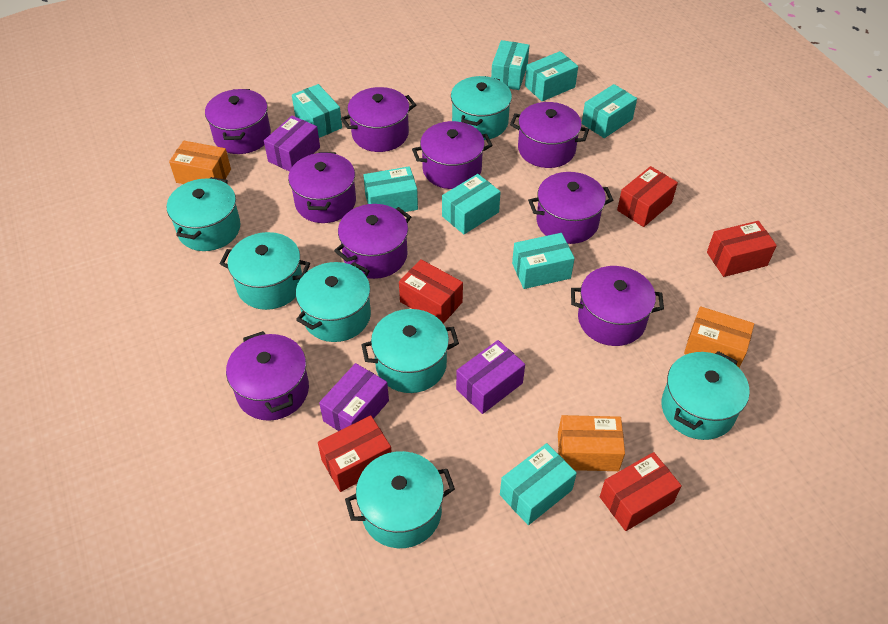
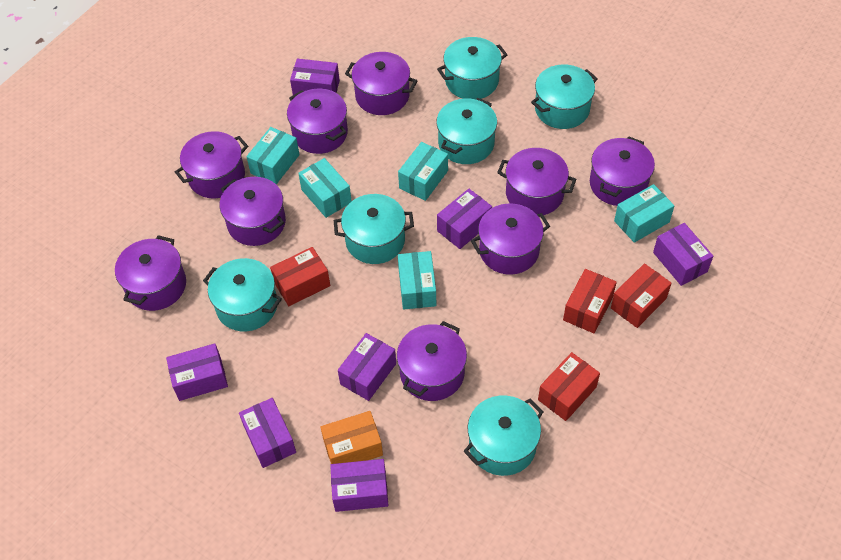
orange box: [169,141,231,184] [558,415,625,471] [684,306,754,368] = 3 -> [320,411,383,464] = 1
purple box: [264,116,320,172] [319,363,389,431] [456,340,525,414] = 3 -> [166,343,228,401] [239,398,296,468] [290,59,340,95] [330,459,389,512] [338,333,396,401] [437,189,492,249] [653,223,713,286] = 7
red box: [318,415,392,492] [399,259,463,324] [600,452,682,531] [617,166,678,227] [707,221,777,277] = 5 -> [270,247,330,306] [538,352,600,421] [563,269,617,333] [611,263,672,328] = 4
turquoise box: [292,84,342,138] [363,166,418,212] [442,174,500,234] [491,40,529,90] [500,443,577,525] [512,233,575,289] [525,51,578,101] [582,84,637,138] = 8 -> [246,127,299,184] [298,158,352,218] [398,142,448,201] [398,251,436,309] [614,184,674,243] = 5
turquoise pot: [167,177,241,251] [220,232,310,310] [296,262,371,342] [345,451,455,548] [361,309,459,393] [451,76,512,140] [662,351,750,440] = 7 -> [203,258,282,331] [334,194,414,264] [436,98,497,164] [437,37,507,99] [464,396,543,476] [531,64,598,129] = 6

